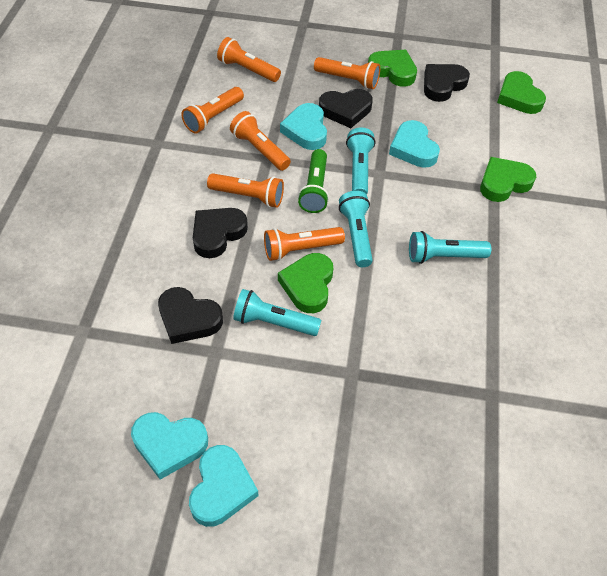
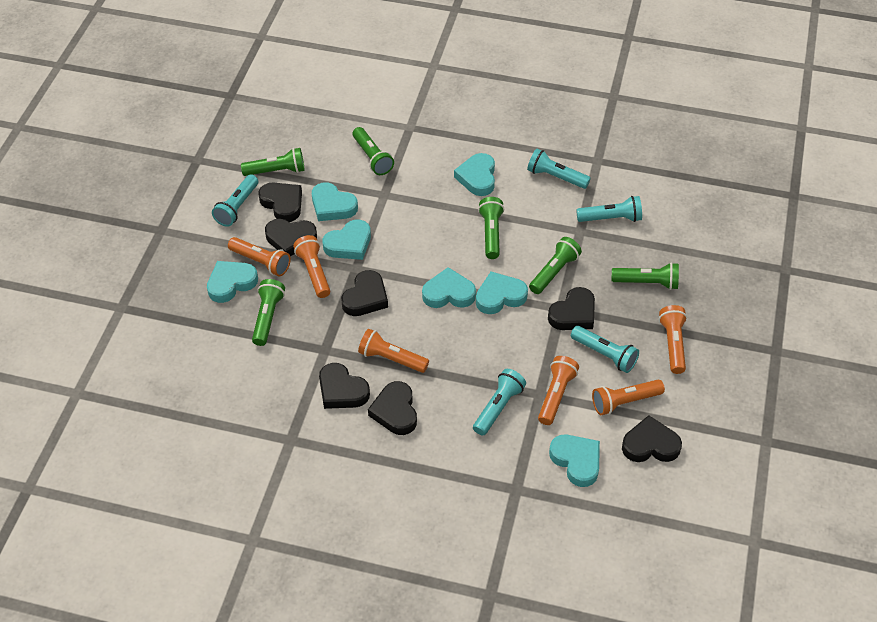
black heart: [158,287,223,344] [193,208,248,258] [319,89,373,128] [424,64,470,102] = 4 -> [258,182,302,222] [265,219,317,256] [319,363,370,409] [341,270,388,316] [368,381,417,435] [548,287,595,330] [622,415,682,462] = 7
green flashlight: [298,149,329,213] = 1 -> [241,148,305,176] [252,279,285,346] [352,127,394,175] [478,197,504,259] [529,237,582,294] [612,262,679,290] = 6
green heart: [278,253,333,313] [368,50,417,87] [480,157,536,202] [497,71,546,114] = 4 -> none = 0
turquoise flashlight: [233,289,322,336] [339,191,373,267] [346,128,375,195] [409,231,491,264] = 4 -> [212,174,258,227] [473,369,526,436] [527,149,591,189] [571,326,639,373] [576,196,642,222] = 5
turquoise heart: [131,412,208,480] [189,445,258,527] [280,103,327,150] [389,120,440,168] = 4 -> [207,261,258,303] [312,182,358,221] [323,220,371,260] [422,267,476,308] [454,153,495,196] [476,272,528,314] [549,435,600,487] = 7

